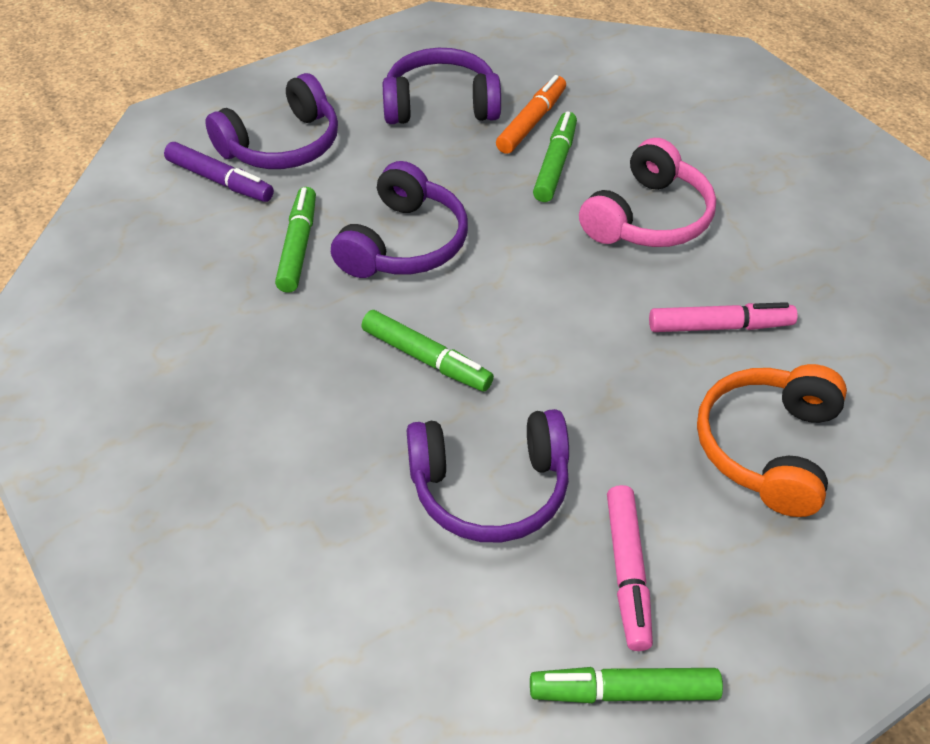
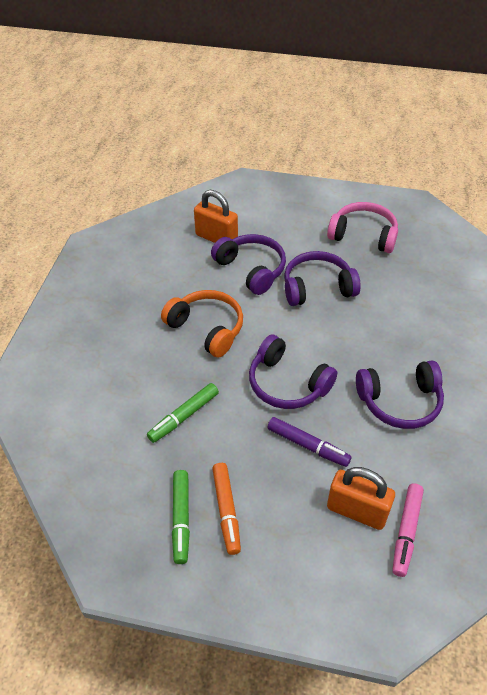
green marker: [275,187,316,293] [361,310,494,392] [530,667,723,703] [533,111,577,202] = 4 -> [147,383,219,443] [172,470,190,564] = 2
orange padlock: none = 0 -> [194,190,238,243] [327,467,395,530] = 2
pink marker: [607,485,653,651] [649,302,798,332] = 2 -> [392,483,424,577] = 1

